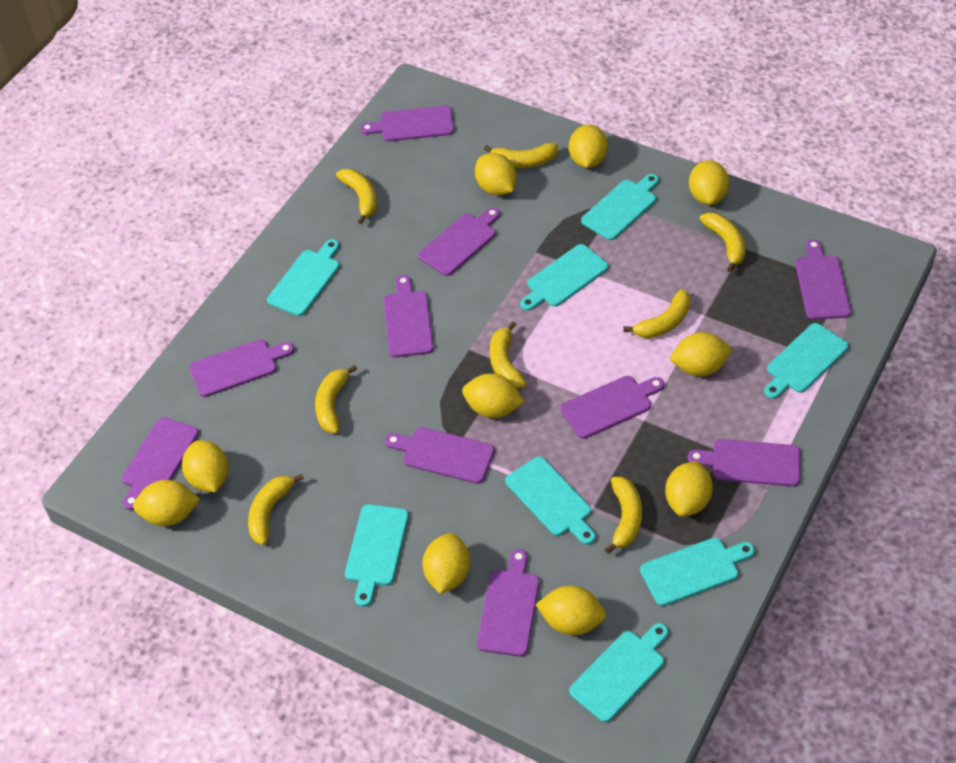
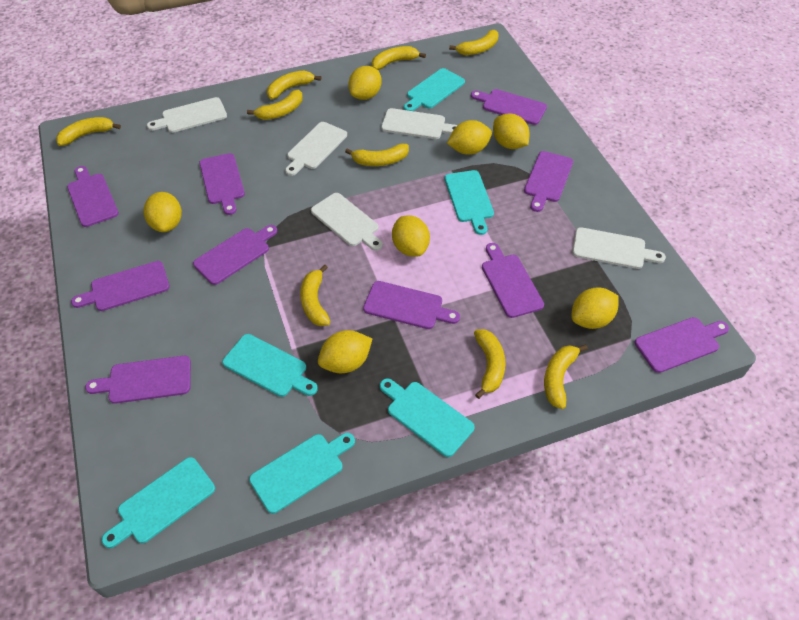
turquoise cutting board: [267,239,340,316] [345,504,409,607] [505,456,596,545] [520,244,609,311] [569,623,668,722] [581,174,659,240] [640,538,755,606] [764,323,849,399] = 8 -> [102,457,215,548] [222,334,318,397] [249,433,355,514] [380,378,475,457] [404,68,465,111] [445,170,494,235] = 6
white cutting board: none = 0 -> [147,97,227,133] [285,122,347,176] [311,193,383,251] [381,108,458,139] [572,227,666,269] = 5
yellow banana: [248,474,304,545] [315,365,357,433] [336,169,377,224] [484,143,558,168] [490,321,526,389] [605,477,642,554] [623,289,691,338] [699,212,745,272] = 8 -> [56,117,121,146] [247,90,303,120] [267,71,321,99] [300,265,331,326] [345,144,409,166] [372,46,426,70] [449,30,499,55] [474,329,505,399] [544,344,588,409] = 9
yellow lemon: [133,480,200,526] [182,440,229,492] [422,533,470,594] [462,373,524,418] [475,153,517,195] [535,586,606,635] [569,125,608,168] [665,461,713,517] [669,332,731,376] [689,160,729,205] = 10 -> [143,192,182,232] [318,330,372,373] [348,66,382,100] [392,215,430,257] [447,120,492,155] [493,114,529,149] [572,287,619,329] = 7

